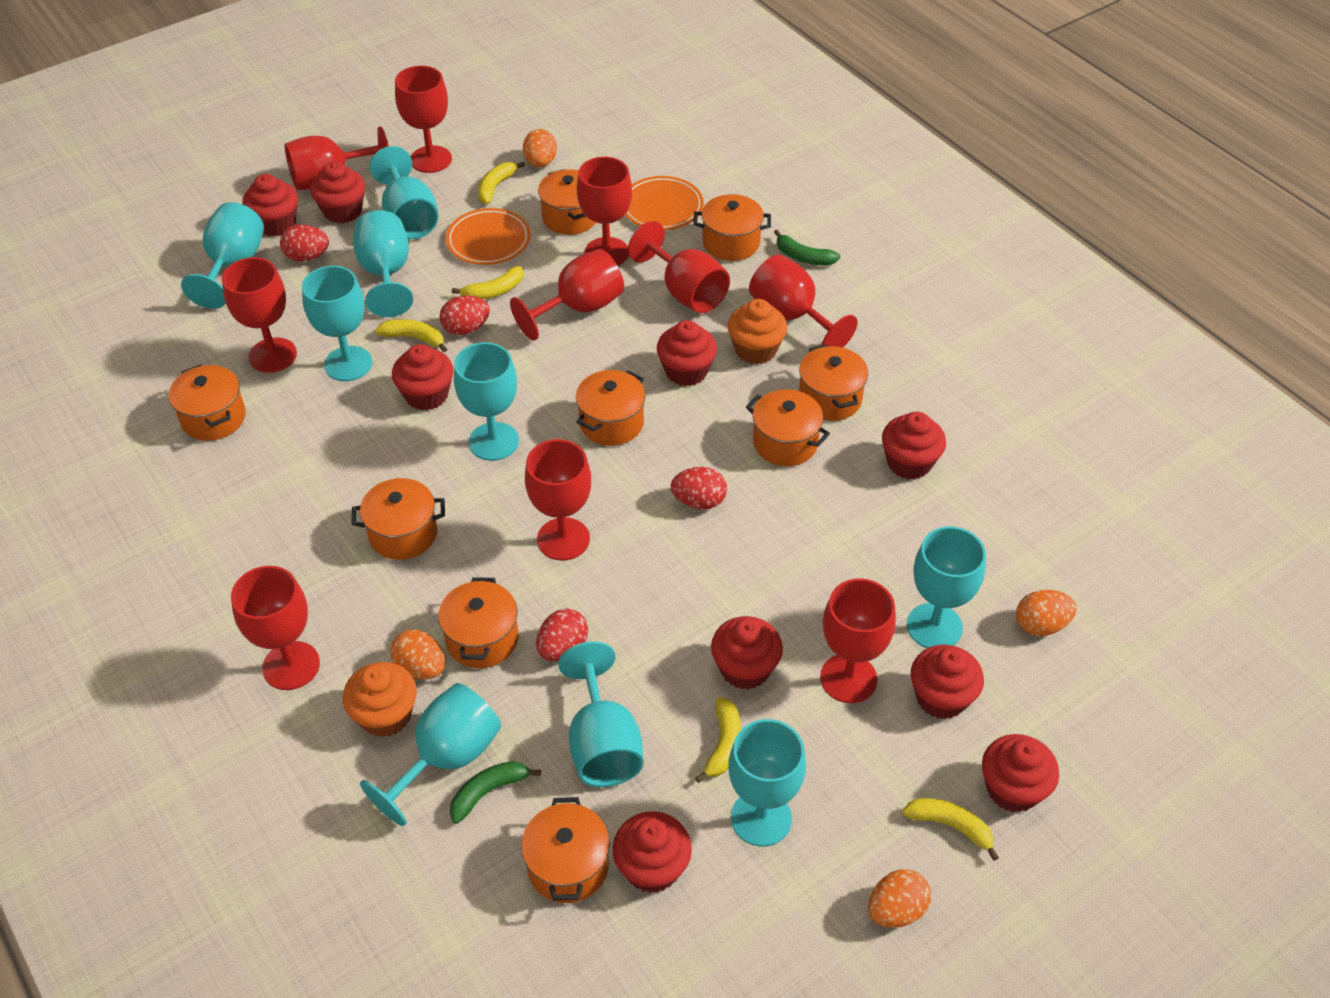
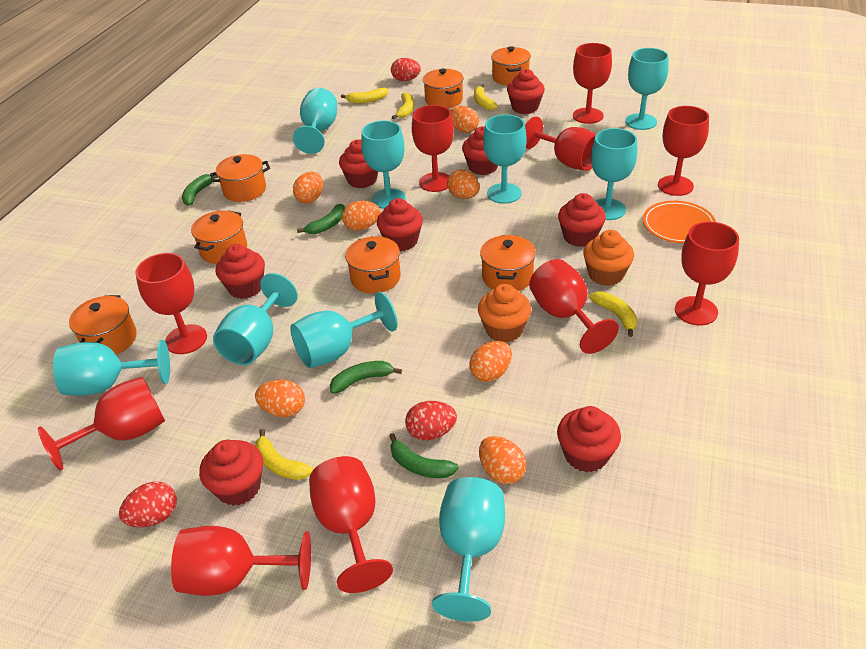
green banana: [450,761,541,824] [774,229,841,265] = 2 -> [182,174,219,206] [297,204,345,234] [330,361,402,394] [389,433,459,478] = 4
orange egg: [390,630,446,680] [523,129,557,167] [868,869,931,928] [1016,590,1077,636] = 4 -> [255,380,305,417] [293,172,323,203] [342,201,380,231] [447,170,480,199] [450,106,479,133] [469,341,512,382] [479,436,526,484] = 7
orange plate: [446,208,531,265] [625,176,704,230] = 2 -> [643,201,716,243] = 1
orange pot: [169,365,246,441] [352,478,445,560] [438,577,518,668] [521,797,610,903] [538,169,596,235] [576,370,646,446] [693,194,771,261] [746,389,830,466] [799,344,868,421] = 9 -> [69,295,136,355] [191,211,247,264] [210,154,270,202] [345,236,401,293] [423,69,463,108] [480,235,536,291] [491,46,531,85] = 7
red cupcake: [242,174,298,237] [310,161,365,224] [392,344,453,411] [612,811,692,893] [657,320,717,386] [711,616,783,690] [882,412,946,480] [911,645,984,719] [982,734,1059,813] = 9 -> [199,440,263,506] [216,244,265,299] [339,139,378,188] [377,198,423,251] [462,126,498,175] [507,69,545,114] [557,406,621,472] [558,193,606,247] = 8
red egg: [280,225,329,261] [440,296,490,335] [536,609,588,661] [671,467,727,509] = 4 -> [119,481,177,527] [391,58,421,81] [405,401,457,440] = 3

